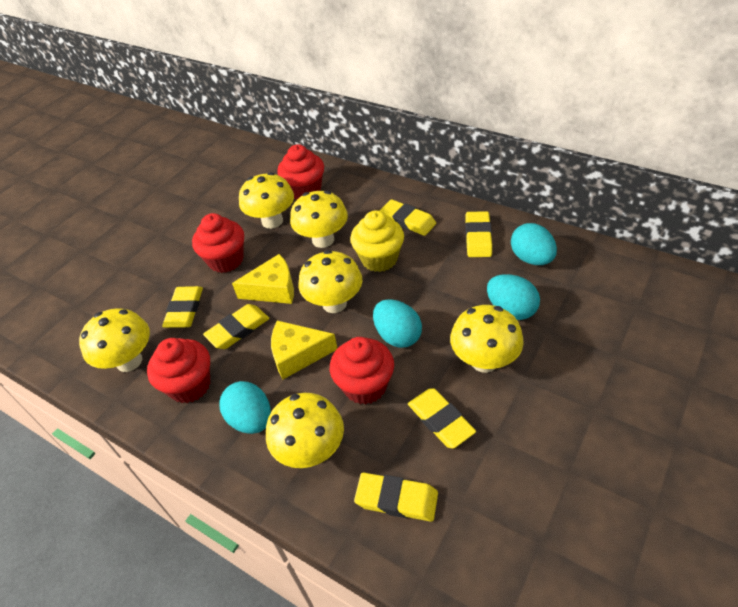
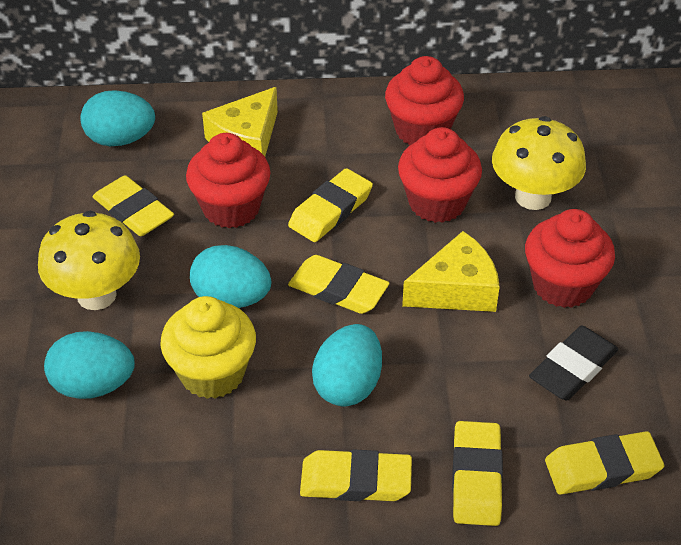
black eraser: none = 0 -> [529,326,619,401] = 1
yellow mushroom: [79,308,150,372] [239,172,294,229] [266,393,344,468] [290,191,348,248] [298,250,362,313] [450,305,524,373] = 6 -> [38,211,140,310] [492,116,586,210] = 2

